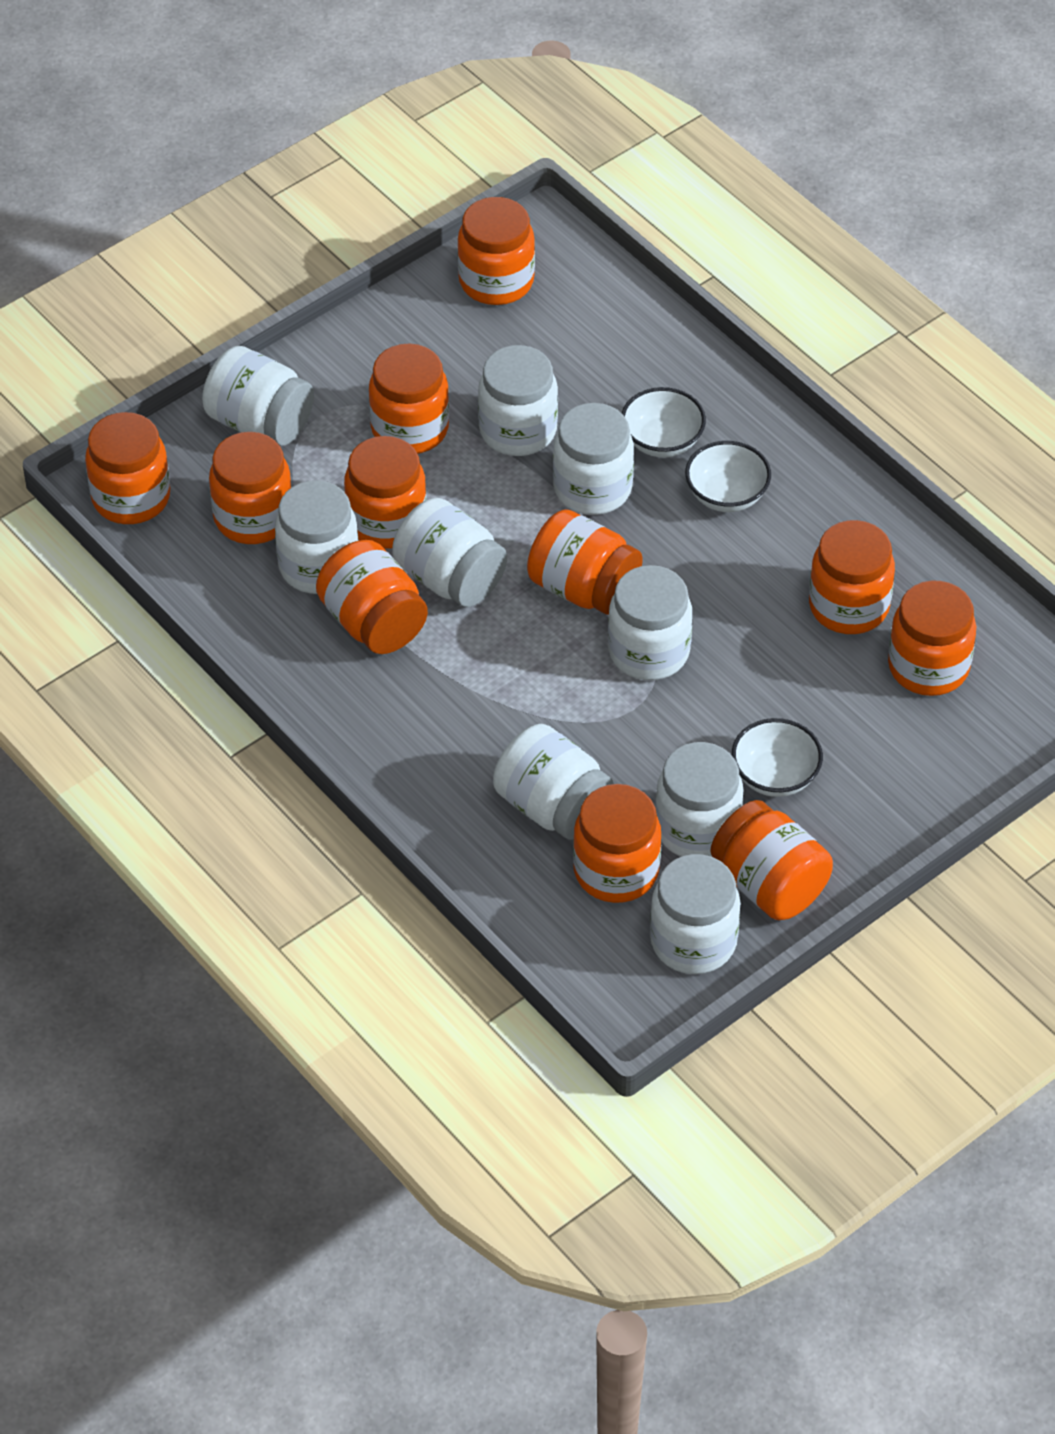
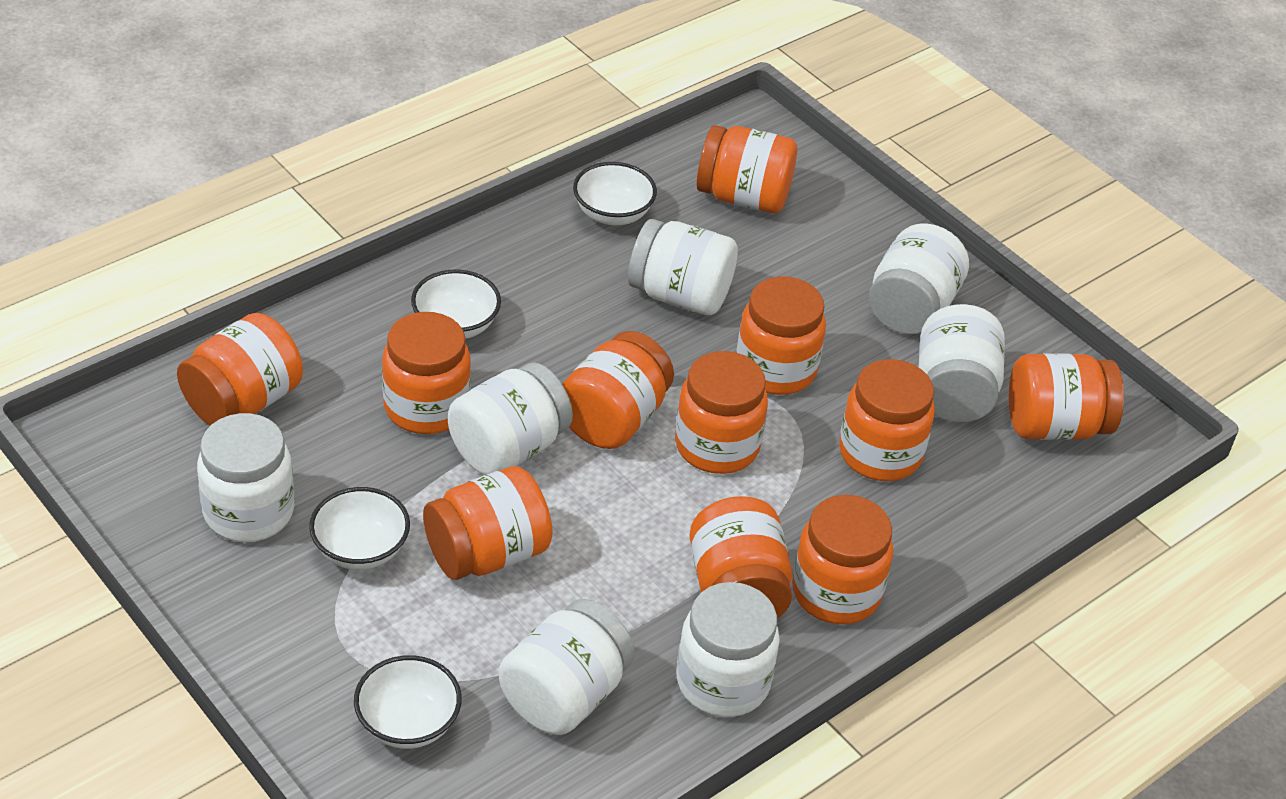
white bowl: [622,387,706,457] [685,441,771,512] [732,718,823,797] = 3 -> [309,487,410,570] [354,655,462,749] [411,269,501,339] [573,162,657,225] = 4
white jar: [202,346,314,445] [275,480,358,594] [392,498,507,607] [478,345,558,456] [493,724,614,840] [553,403,634,515] [608,565,692,680] [650,854,741,974] [655,742,744,857] = 9 -> [197,413,294,542] [448,362,573,475] [499,599,635,735] [628,219,738,315] [676,582,780,717] [869,223,969,334] [918,304,1005,422] = 7

